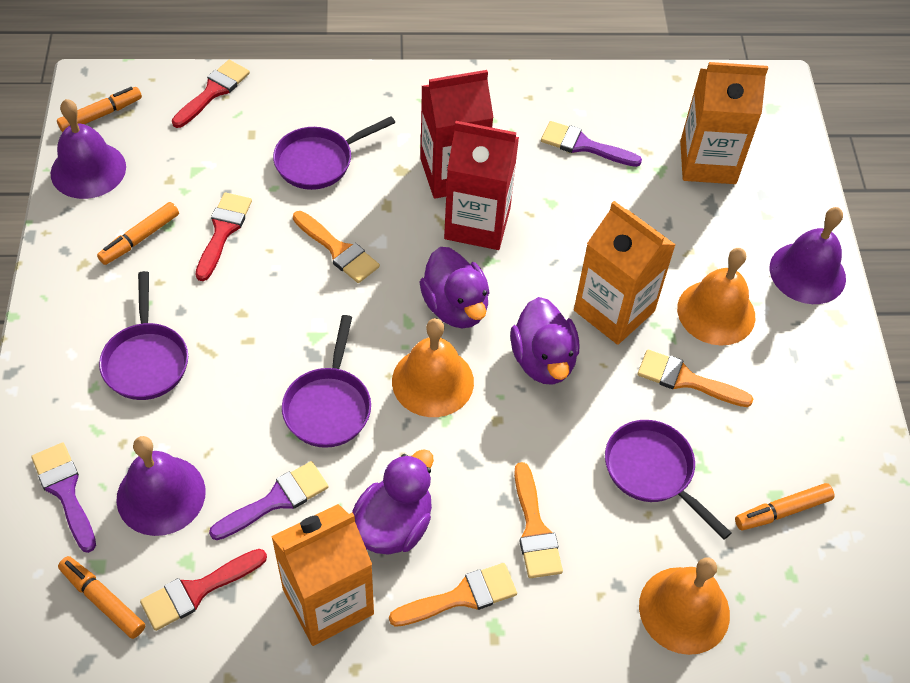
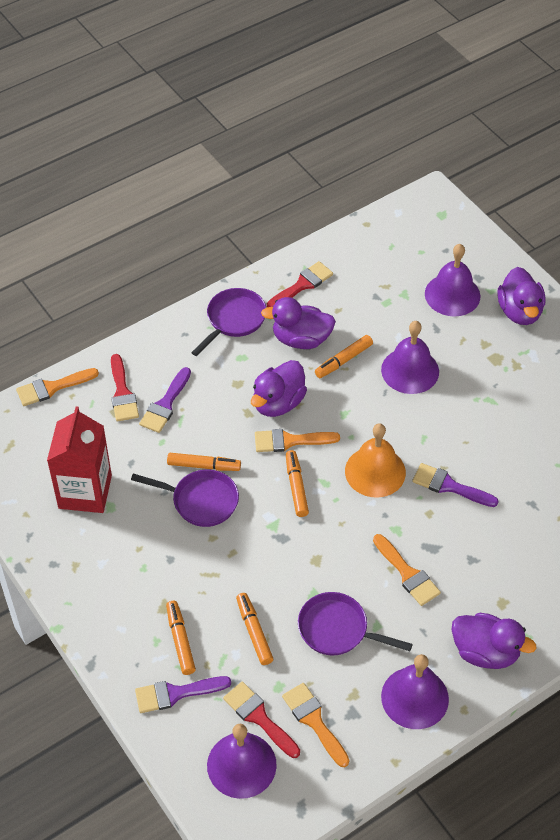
orange bell: [392,318,474,417] [639,558,730,655] [677,248,755,346] = 3 -> [345,423,406,497] = 1
orange carton: [271,504,374,646] [574,201,676,345] [680,62,768,184] = 3 -> none = 0
orange marker: [57,87,142,132] [58,556,145,639] [97,202,179,265] [735,483,834,530] = 4 -> [166,601,196,675] [167,453,241,471] [236,593,274,665] [286,450,309,517] [315,335,373,378] = 5
purple bell: [50,99,126,199] [116,436,206,536] [770,207,846,304] = 3 -> [207,724,277,799] [381,321,439,394] [381,654,449,729] [425,244,480,317] = 4
purple duck: [352,449,434,555] [419,247,490,328] [510,297,579,385] = 3 -> [251,360,307,417] [261,297,336,349] [452,613,536,669] [497,267,545,325] = 4
purple pan: [99,271,188,400] [273,116,395,190] [282,315,371,448] [605,420,731,539] = 4 -> [131,469,239,527] [191,288,266,356] [298,592,413,656] = 3
red carton: [420,70,494,199] [444,121,519,250] = 2 -> [47,406,112,513] = 1

